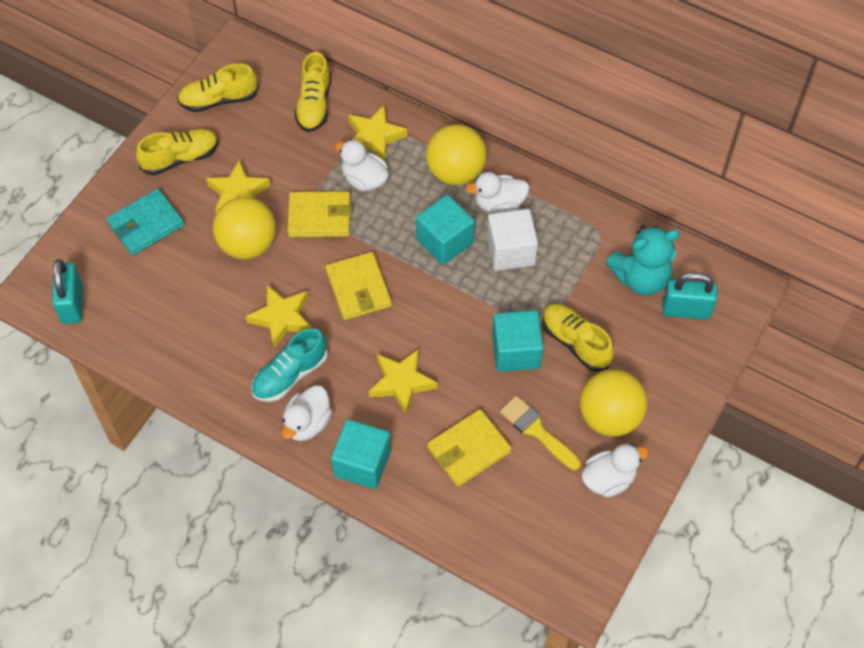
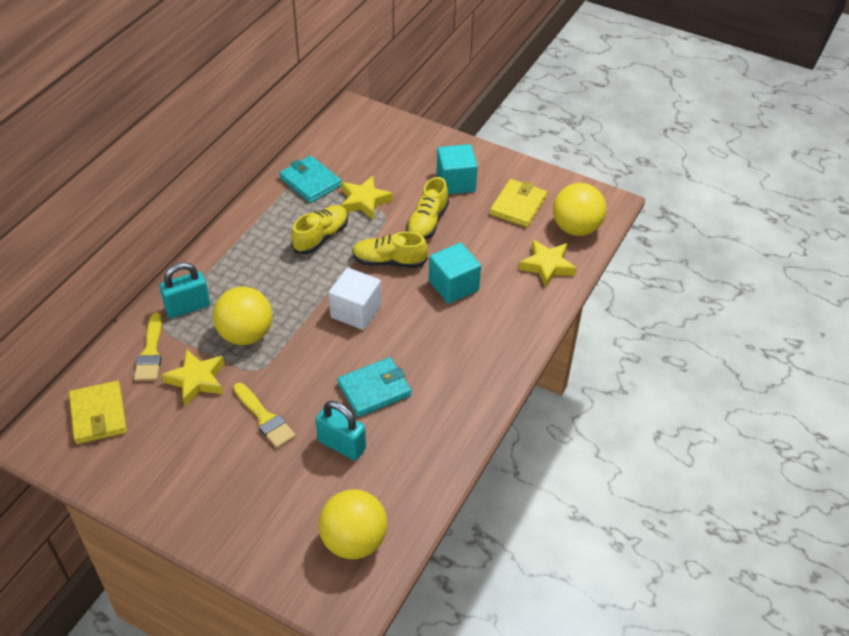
turquoise cube: [331,419,391,489] [416,195,475,265] [492,310,543,372] = 3 -> [429,242,481,304] [437,144,478,194] = 2
turquoise shoe: [251,328,328,402] = 1 -> none = 0
turquoise teddy bear: [606,225,680,295] = 1 -> none = 0
turquoise wallet: [106,189,184,255] = 1 -> [279,155,342,203] [337,357,412,417] = 2
white duck: [282,385,332,441] [335,139,389,191] [466,172,529,213] [581,444,649,498] = 4 -> none = 0
yellow brush: [500,396,581,470] = 1 -> [134,313,162,381] [233,383,296,448] = 2
yellow shoe: [136,129,218,175] [177,63,258,112] [295,52,331,132] [542,304,614,372] = 4 -> [291,205,348,254] [352,231,428,268] [406,177,449,240] = 3
yellow star: [206,160,271,214] [245,285,311,348] [348,106,407,162] [369,349,437,415] = 4 -> [162,349,224,406] [341,176,393,219] [519,240,577,288] = 3
yellow wallet: [287,191,351,237] [326,252,392,320] [427,409,511,487] = 3 -> [69,381,127,444] [490,179,547,227] = 2

